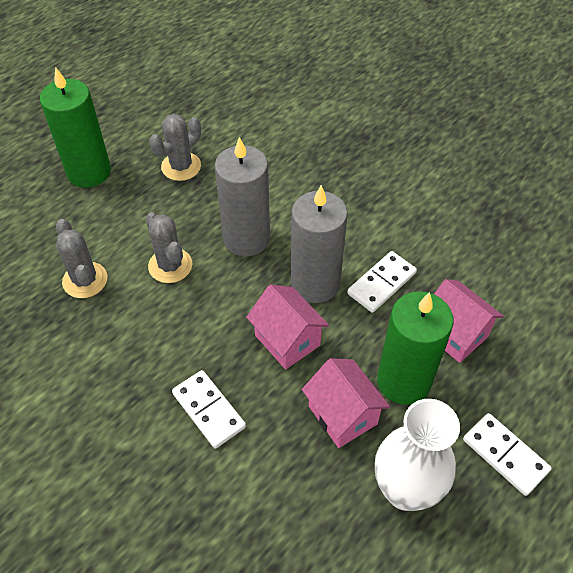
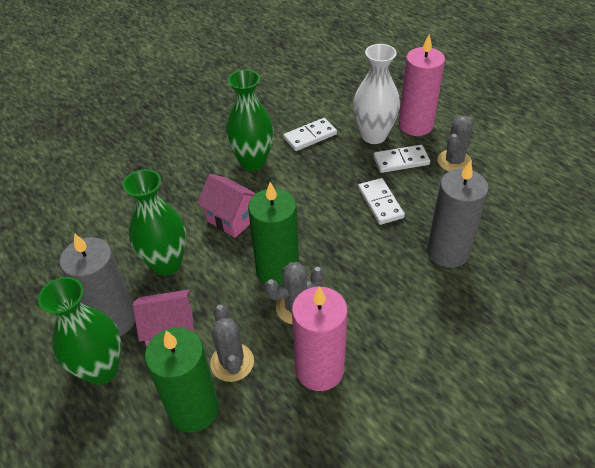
green vase: none = 0 -> [38,277,121,385] [123,169,186,276] [225,69,274,171] = 3
pink candle: none = 0 -> [292,286,348,391] [398,34,445,136] = 2
pink house: [246,284,329,369] [302,358,390,448] [434,279,504,363] = 3 -> [133,289,194,346] [197,174,256,238] = 2

